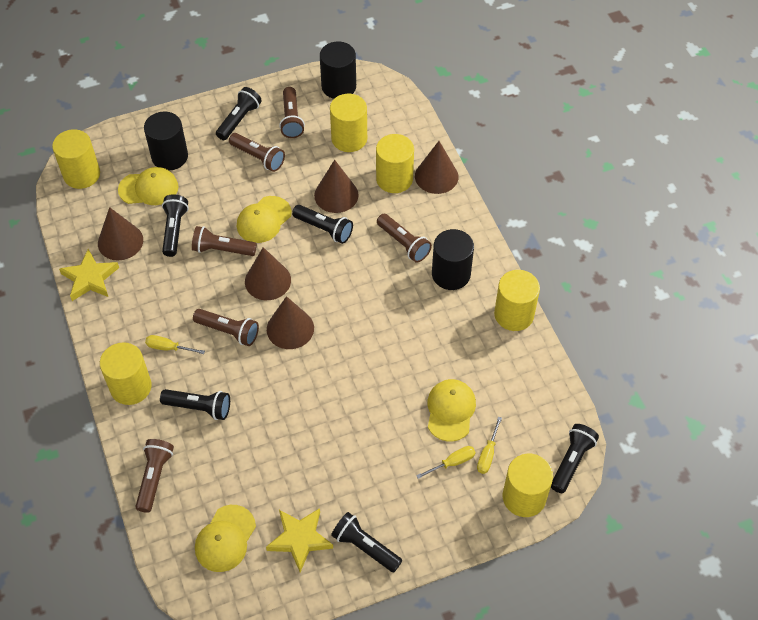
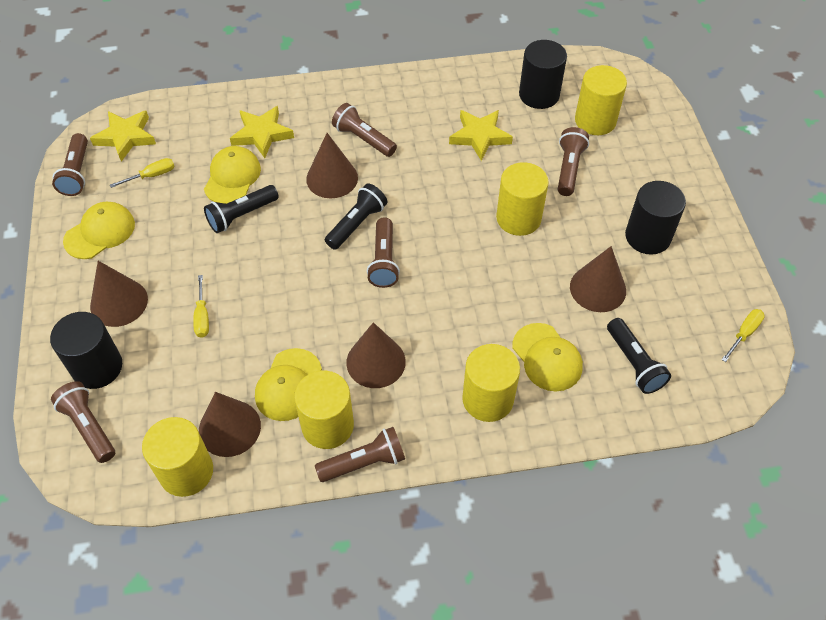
black flashlight: [160,389,230,420] [162,194,189,257] [216,87,262,140] [292,205,353,244] [331,512,402,572] [551,424,599,493] = 6 -> [204,185,279,233] [325,183,387,250] [607,318,671,394] = 3
yellow cylinder: [52,129,100,189] [100,342,152,405] [330,94,367,152] [376,134,414,193] [494,270,540,331] [502,454,553,517] = 6 -> [142,417,213,497] [294,371,354,449] [462,344,520,422] [496,162,549,236] [575,65,627,135] = 5
yellow star: [59,249,119,301] [266,508,333,572] = 2 -> [90,110,156,162] [230,106,294,158] [449,110,513,161] = 3

